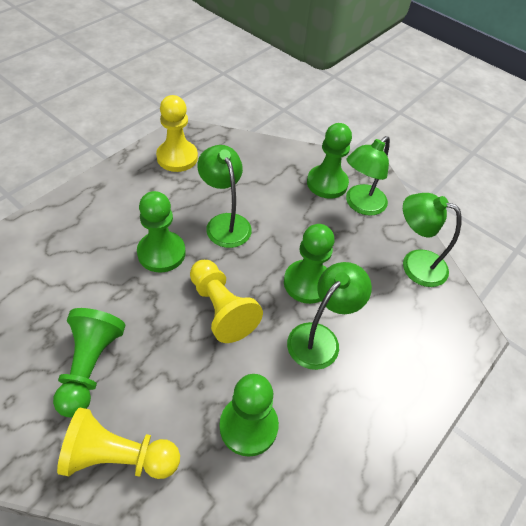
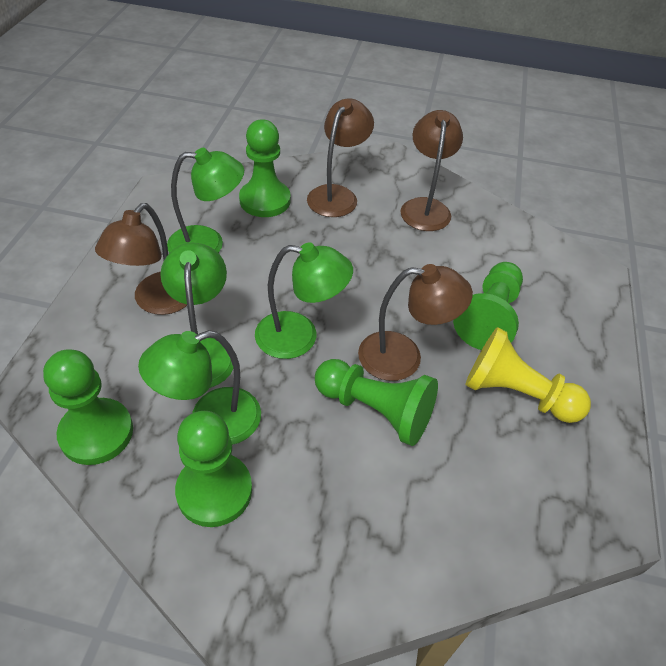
brown lamp: none = 0 -> [95,203,187,315] [307,99,374,217] [358,264,473,381] [400,110,463,231] = 4
yellow pawn: [57,408,180,479] [156,95,198,172] [190,260,263,343] = 3 -> [465,327,591,423] = 1

